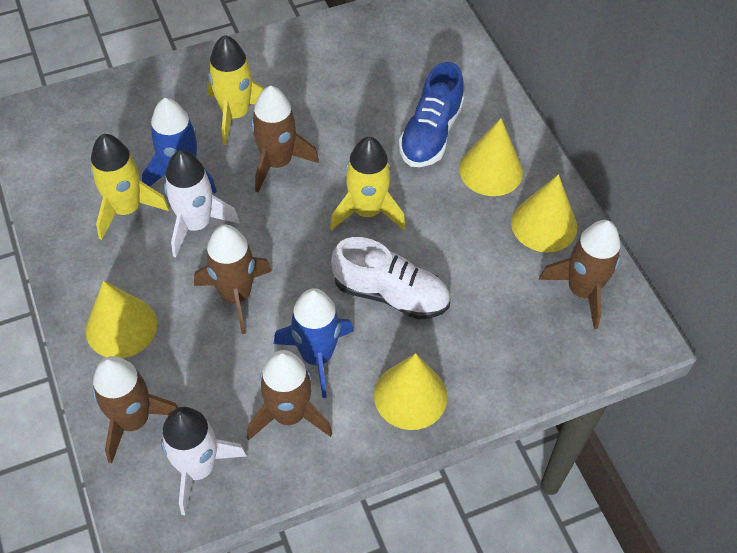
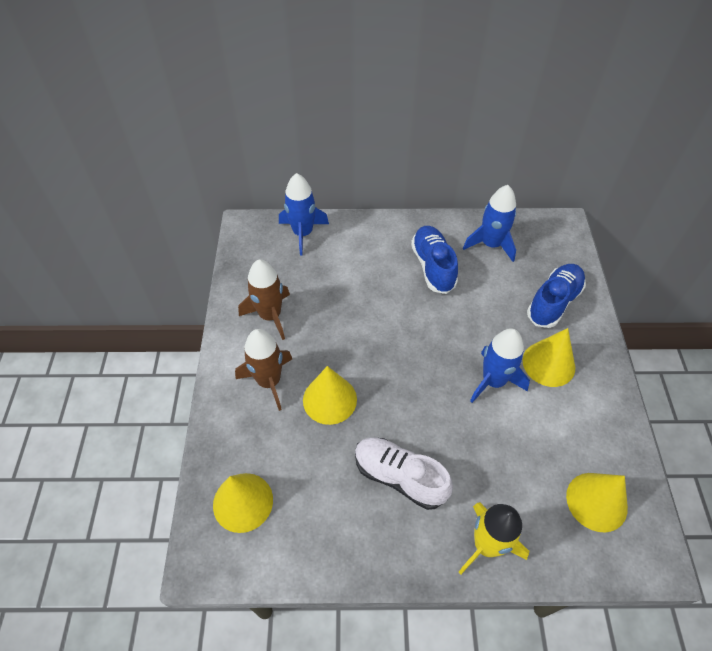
blue rocket: [142,98,217,194] [274,288,354,398] = 2 -> [279,173,329,256] [463,185,516,262] [470,328,530,403] = 3
blue shoe: [399,62,464,167] = 1 -> [411,226,458,294] [527,264,586,328] = 2
brown rocket: [93,356,179,464] [194,224,272,334] [247,350,333,440] [251,86,319,192] [539,220,621,329] = 5 -> [235,329,292,411] [238,259,290,340] = 2
white rocket: [161,407,247,515] [164,150,240,257] = 2 -> none = 0
yellow rocket: [90,134,170,240] [207,35,265,145] [330,137,406,230] = 3 -> [459,502,529,574] = 1

